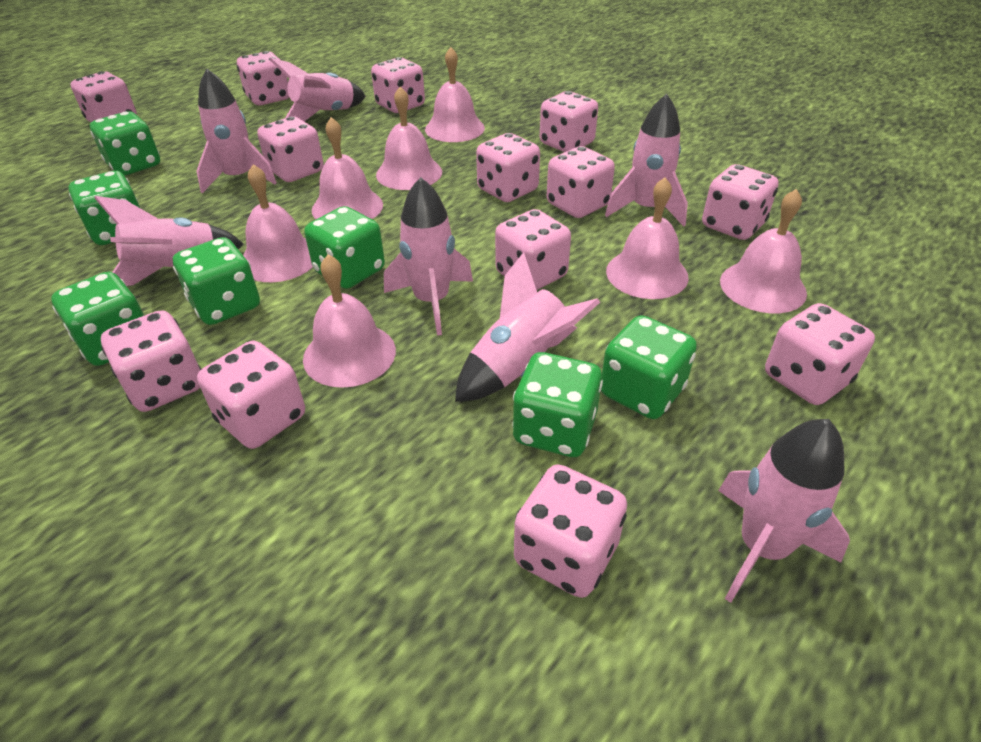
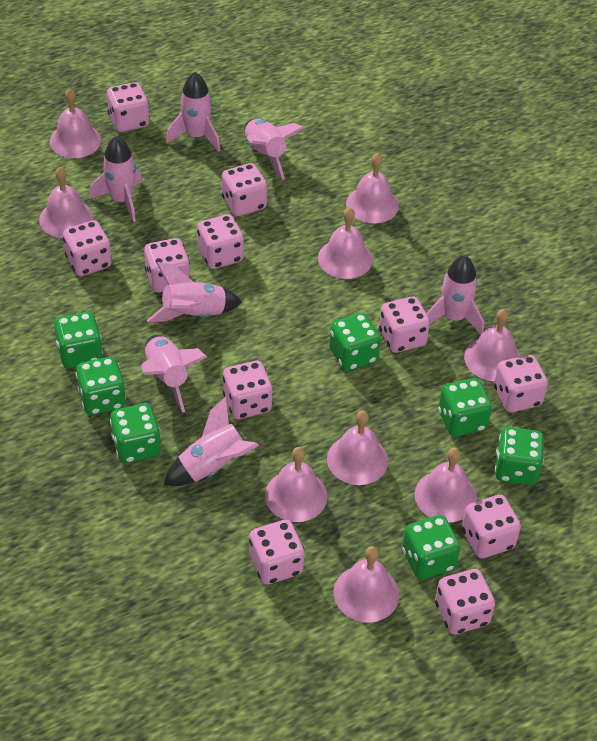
pink bell: [243,164,313,282] [303,254,396,388] [312,117,383,219] [376,87,442,190] [425,47,485,142] [606,177,689,299] [720,189,807,313] = 7 -> [39,167,94,238] [50,89,101,158] [265,447,328,522] [318,207,373,279] [327,411,388,485] [334,546,399,623] [346,153,399,224] [415,448,477,522] [464,309,521,381] = 9
pink dice: [71,71,137,122] [101,310,201,412] [197,341,305,449] [237,51,289,105] [257,116,324,182] [371,57,425,113] [476,133,540,202] [495,209,571,290] [514,464,627,598] [540,91,598,152] [547,146,615,218] [702,164,779,240] [765,303,875,405] = 13 -> [63,220,112,276] [107,82,150,132] [144,238,190,293] [197,214,244,269] [222,163,267,216] [223,361,272,419] [249,520,305,585] [379,296,430,353] [435,569,495,635] [462,495,521,558] [494,355,548,412] = 11

